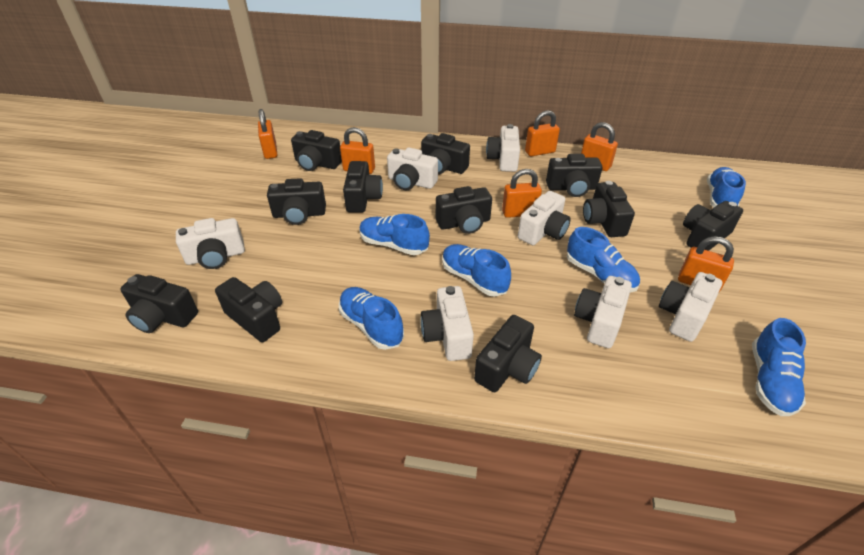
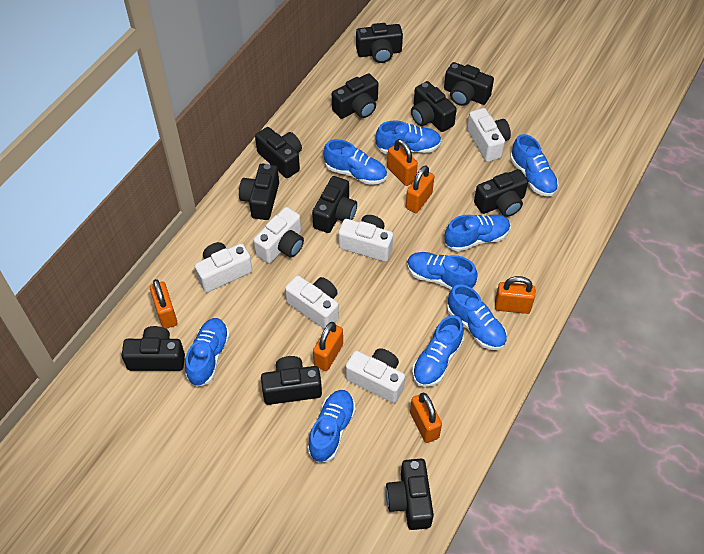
blue shoe: [339,287,404,350] [359,214,430,255] [442,244,511,297] [567,227,640,293] [707,167,746,207] [752,318,806,416] = 6 -> [185,318,230,387] [307,390,356,463] [323,139,387,185] [375,121,442,154] [407,252,478,289] [412,315,464,387] [445,215,510,252] [447,284,507,350] [510,134,558,196] = 9
white camera: [176,218,245,269] [387,148,438,190] [420,286,474,361] [486,124,520,172] [518,191,570,245] [574,276,632,348] [659,272,722,342] = 7 -> [195,242,252,292] [253,207,304,263] [285,275,339,329] [338,215,393,262] [346,348,405,403] [467,108,511,162] = 6

